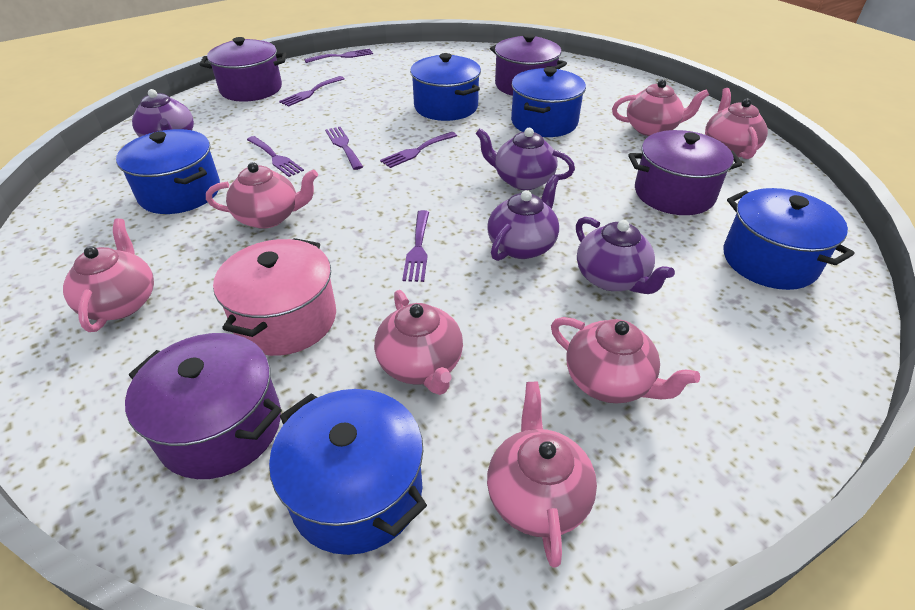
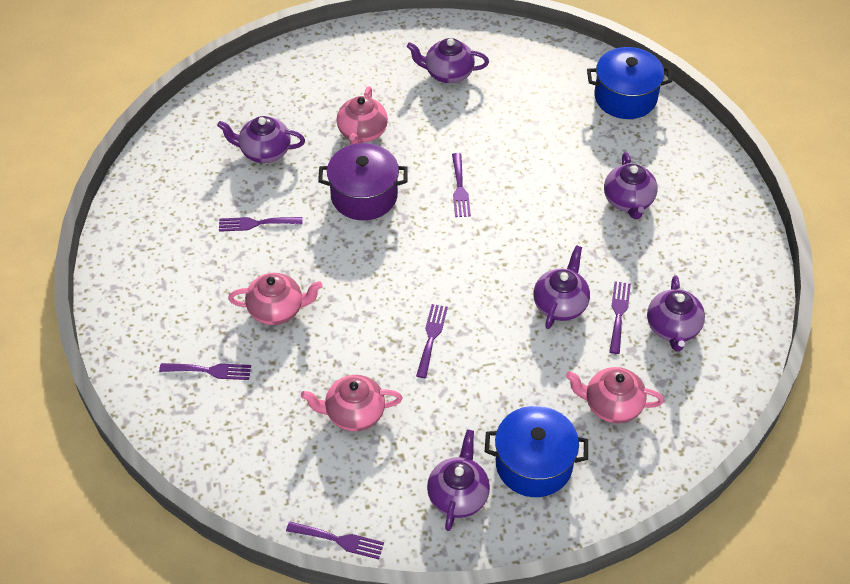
blue pot: [116,129,220,214] [269,389,427,555] [410,53,481,121] [511,67,586,137] [724,188,855,290] = 5 -> [485,406,588,497] [587,47,672,119] = 2
pink pot: [213,238,336,356] = 1 -> none = 0
pink teapot: [63,218,154,332] [206,162,318,229] [374,290,463,395] [487,382,597,568] [551,317,700,403] [612,79,709,136] [705,88,768,159] = 7 -> [228,273,323,325] [301,375,403,431] [337,86,388,145] [566,367,664,423] = 4
purple pot: [125,333,282,479] [200,37,286,102] [490,34,567,96] [628,130,743,215] = 4 -> [318,143,408,220] = 1
purple teapot: [132,89,194,137] [475,128,575,190] [487,175,559,261] [576,217,675,294] = 4 -> [217,116,305,163] [407,38,489,83] [427,429,490,531] [534,245,590,329] [604,152,658,219] [647,275,705,352] = 6

